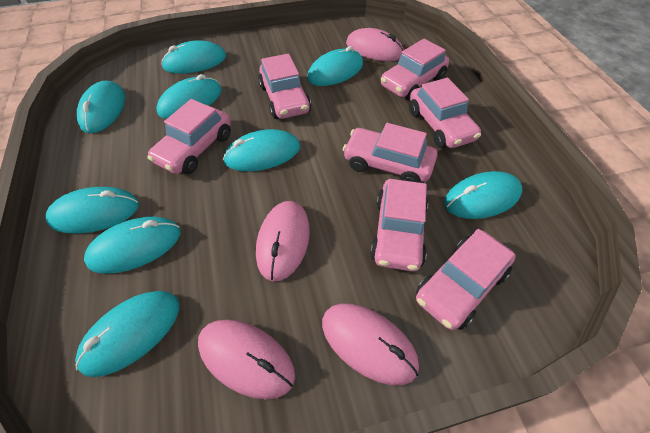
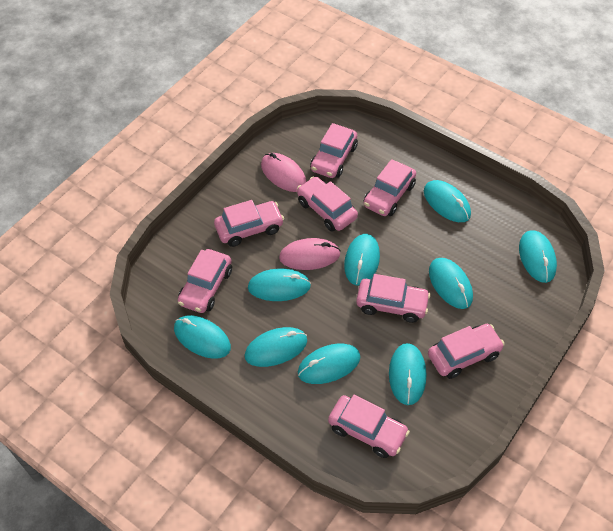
pink car: [147,99,231,174] [258,53,311,119] [343,123,437,183] [370,179,428,272] [381,39,449,101] [409,78,481,148] [416,229,516,330] = 7 -> [178,249,232,313] [214,200,284,247] [297,176,358,232] [310,123,358,178] [328,395,410,458] [356,274,430,323] [363,159,416,216] [428,324,505,379] = 8
pink mouse: [198,319,295,399] [256,201,310,282] [322,304,419,385] [346,28,404,61] = 4 -> [261,153,306,192] [279,238,341,270] = 2

